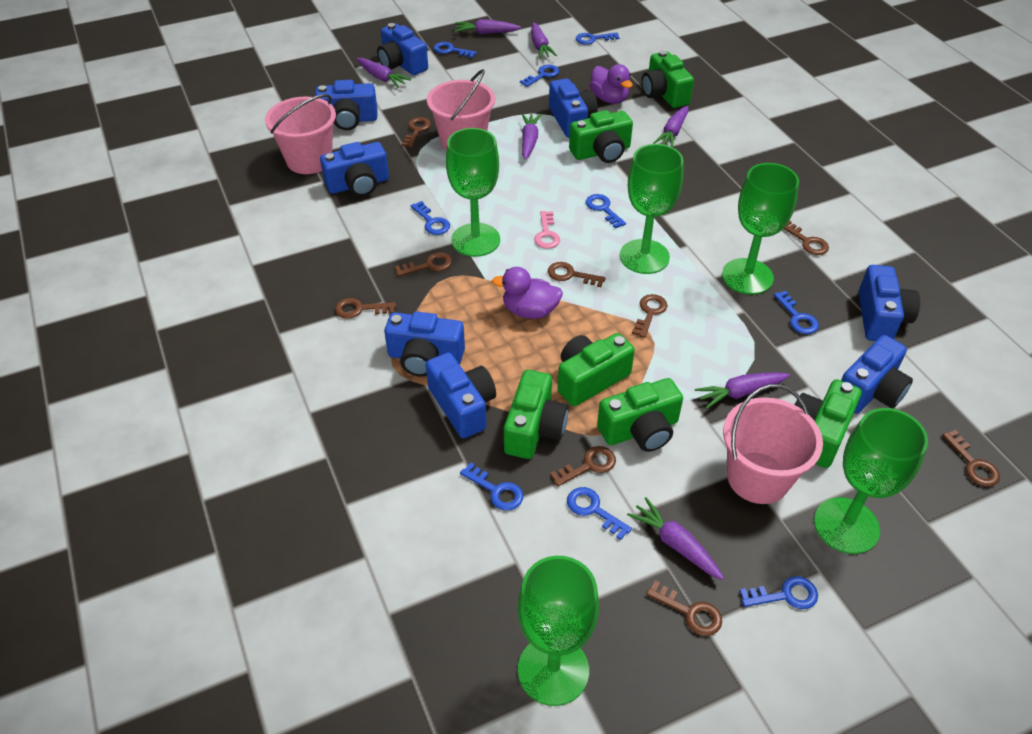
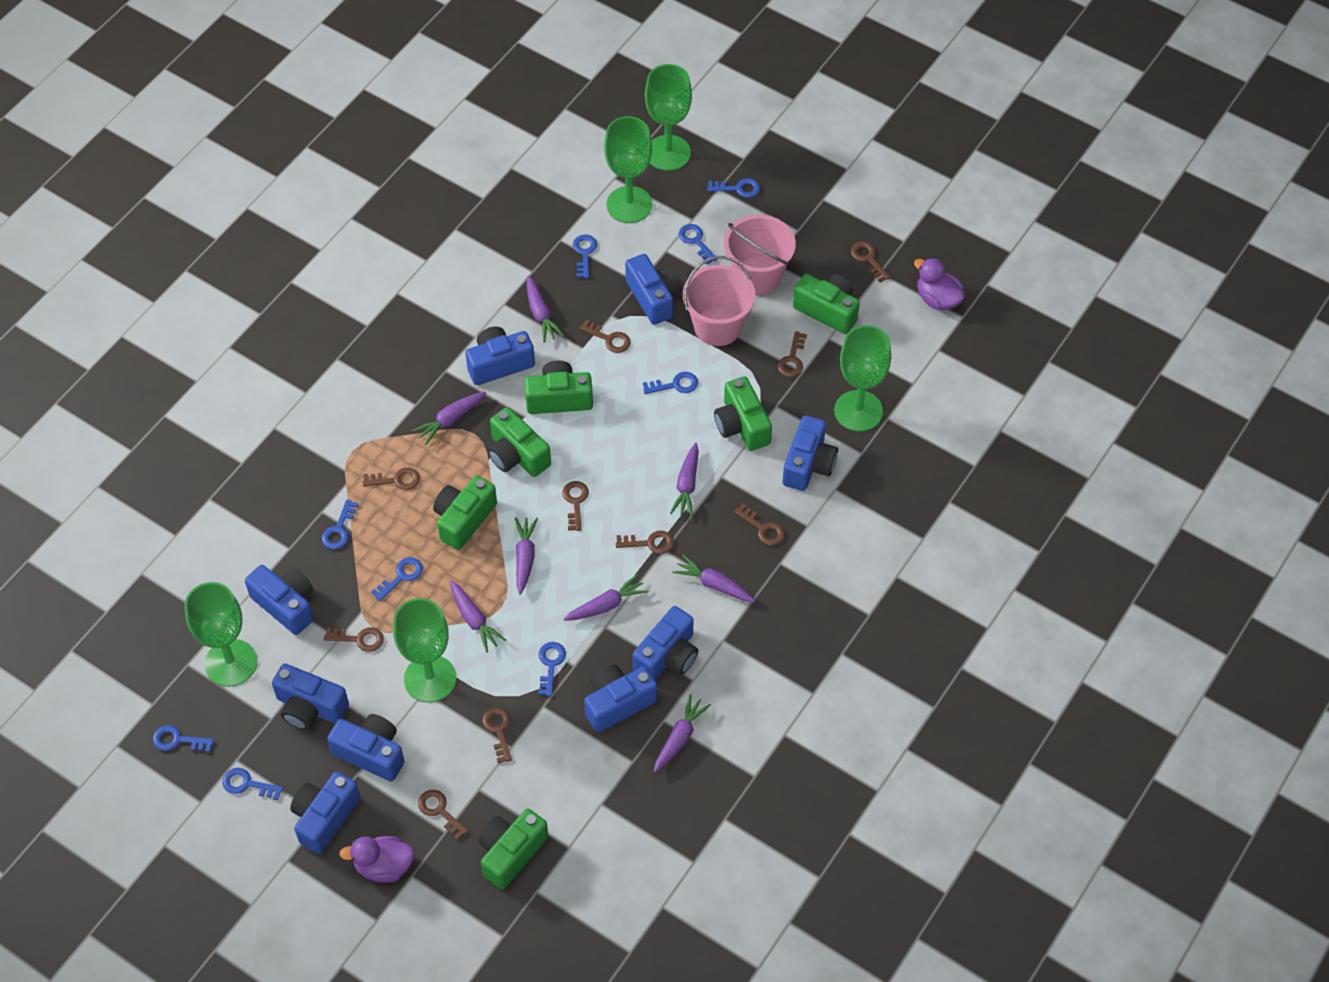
blue camera: [315,80,377,130] [320,142,389,197] [377,23,428,75] [384,311,465,377] [426,352,496,439] [549,78,598,138] [841,335,913,414] [859,265,920,341] = 8 -> [245,565,313,635] [272,663,349,730] [290,771,360,854] [327,714,405,782] [465,326,535,385] [584,664,657,732] [625,254,682,325] [633,606,699,680] [783,415,838,491] = 9
brown key: [335,298,396,319] [395,252,452,277] [402,117,431,148] [548,262,606,287] [550,446,616,487] [632,294,667,338] [646,580,722,636] [783,220,829,255] [942,430,1000,487] = 9 -> [324,627,384,652] [363,467,420,490] [418,790,468,840] [482,707,512,763] [562,481,589,531] [579,319,631,353] [616,531,674,554] [734,504,785,545] [778,331,807,377] [851,241,891,283] = 10
pink bucket: [265,94,336,174] [427,69,495,151] [723,384,823,504] = 3 -> [683,256,756,346] [724,215,796,295] = 2
pink key: [534,211,560,249] = 1 -> none = 0
purple carrot: [356,58,411,88] [455,20,521,34] [522,113,541,160] [531,22,557,58] [627,497,724,580] [653,106,689,147] [695,372,790,409] = 7 -> [412,391,486,445] [450,580,506,652] [515,517,538,595] [527,276,564,342] [564,574,648,621] [654,694,711,773] [670,443,699,517] [672,555,755,602] = 8

